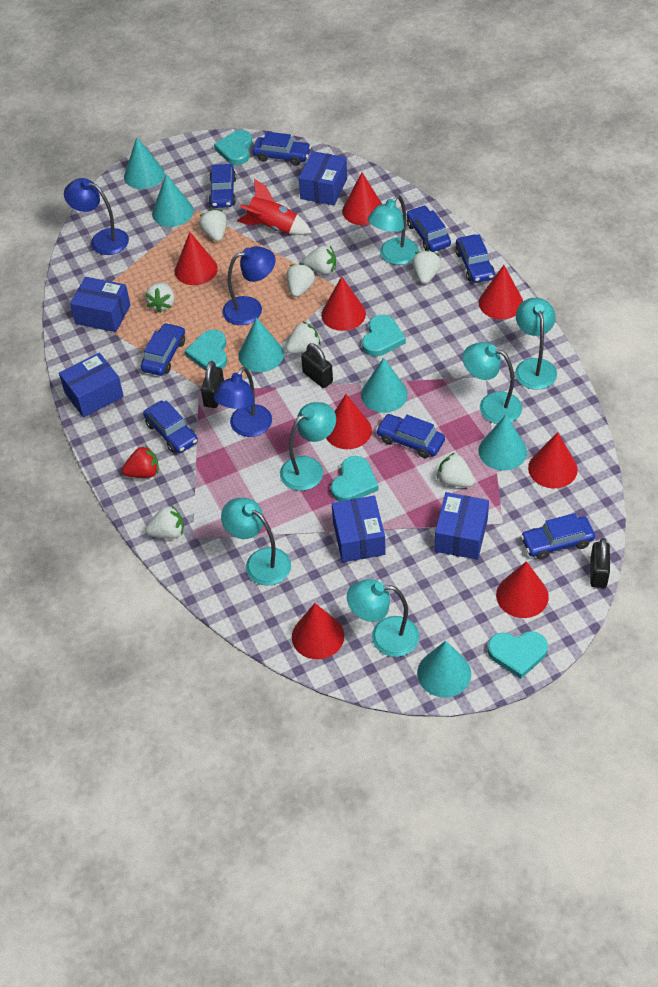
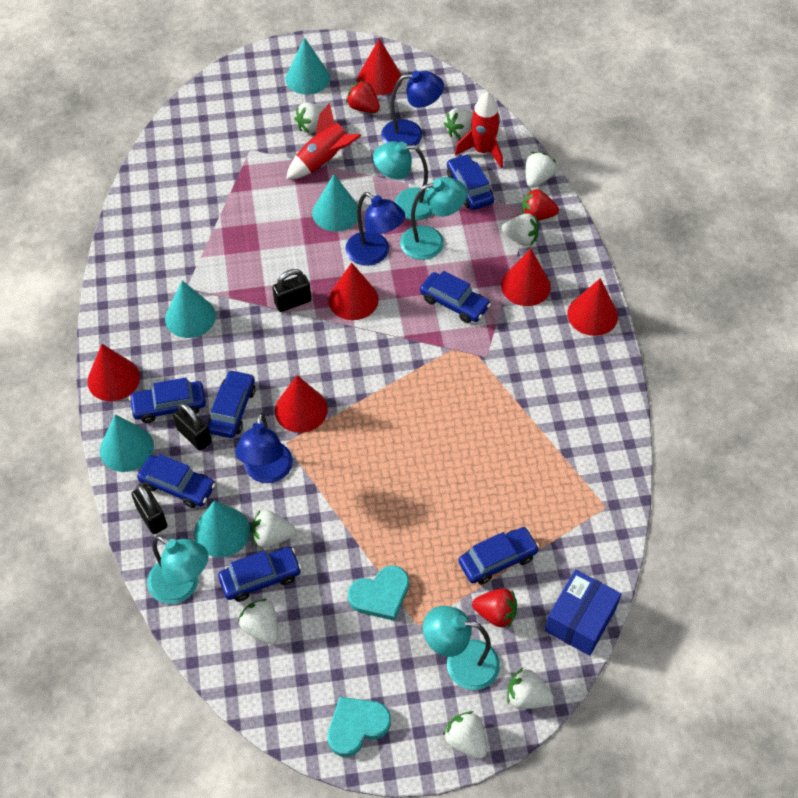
blue box: [59,352,124,418] [70,277,130,332] [299,151,347,205] [332,495,386,562] [435,492,489,560] = 5 -> [545,569,621,656] = 1
blue car: [141,323,185,376] [143,400,198,453] [209,164,236,208] [253,132,311,166] [376,414,445,458] [406,205,451,252] [455,234,495,283] [521,513,595,560] = 8 -> [129,377,206,423] [137,454,216,508] [208,370,256,438] [218,547,302,602] [420,271,491,323] [447,154,494,210] [458,527,539,585] = 7
red cone: [175,232,218,285] [292,603,344,659] [321,276,366,331] [326,394,372,449] [342,172,382,225] [479,265,523,319] [496,561,549,618] [528,432,578,488] = 8 -> [87,344,140,401] [275,375,328,433] [328,263,379,320] [358,38,402,95] [501,249,551,306] [567,278,618,336] = 6
red rocket: [237,179,312,235] = 1 -> [286,103,361,179] [455,92,503,168] = 2
red strawberry: [122,445,159,478] = 1 -> [346,80,380,113] [472,588,517,628] [522,189,559,221] = 3
turquoise cone: [124,137,165,189] [152,174,194,227] [238,317,284,372] [361,357,408,413] [417,641,471,697] [478,415,527,471] = 6 -> [100,415,154,472] [165,280,216,338] [194,500,250,558] [285,38,330,94] [312,174,358,231] = 5
turquoise heart: [185,330,227,370] [214,130,252,165] [331,456,378,502] [362,315,406,357] [488,631,548,679] = 5 -> [328,697,391,757] [348,565,409,621] = 2
turquoise lamp: [221,498,291,586] [280,402,336,491] [347,579,419,657] [368,195,419,265] [463,342,522,424] [515,298,557,390] = 6 -> [147,536,209,604] [373,141,433,221] [400,177,467,260] [423,606,500,690] = 4

